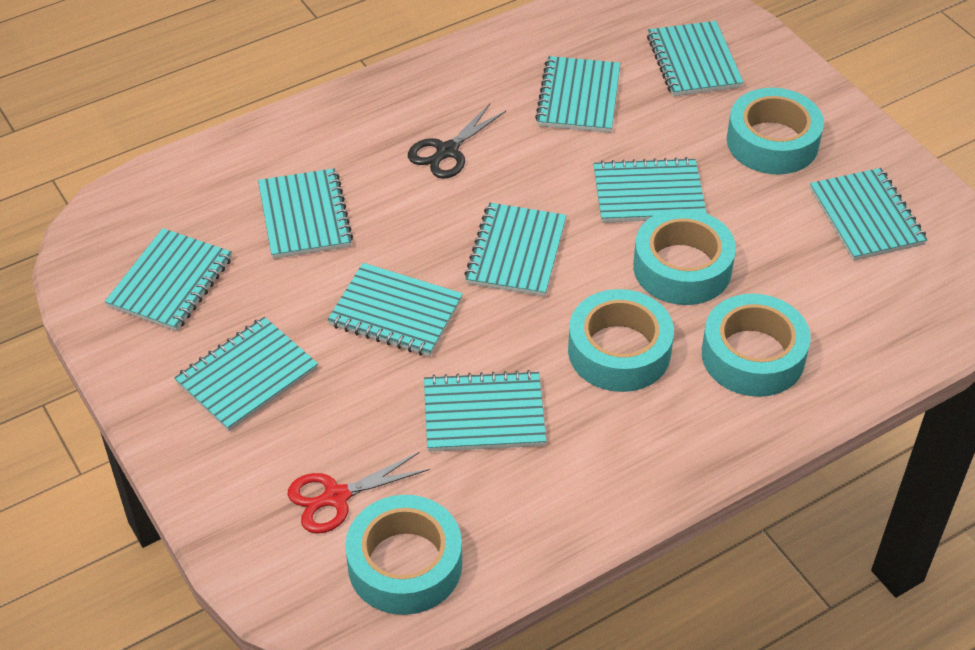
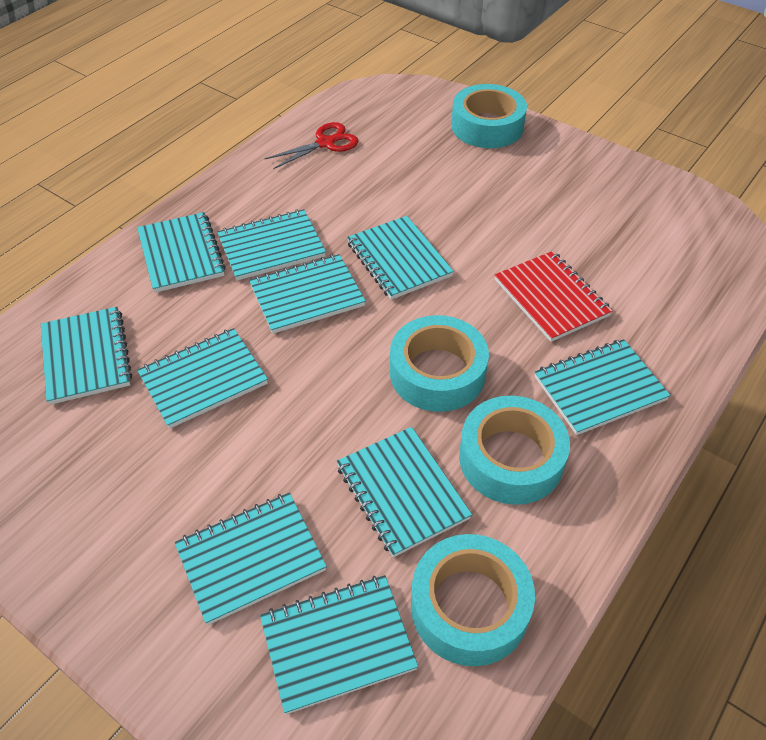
black scissors: [408,104,506,179] = 1 -> none = 0
red notebook: none = 0 -> [495,251,612,342] = 1
turquoise tape: [345,495,462,615] [568,289,674,392] [633,209,736,305] [702,294,811,397] [727,88,824,174] = 5 -> [390,315,489,412] [411,534,535,666] [451,84,527,148] [459,396,570,505] = 4

